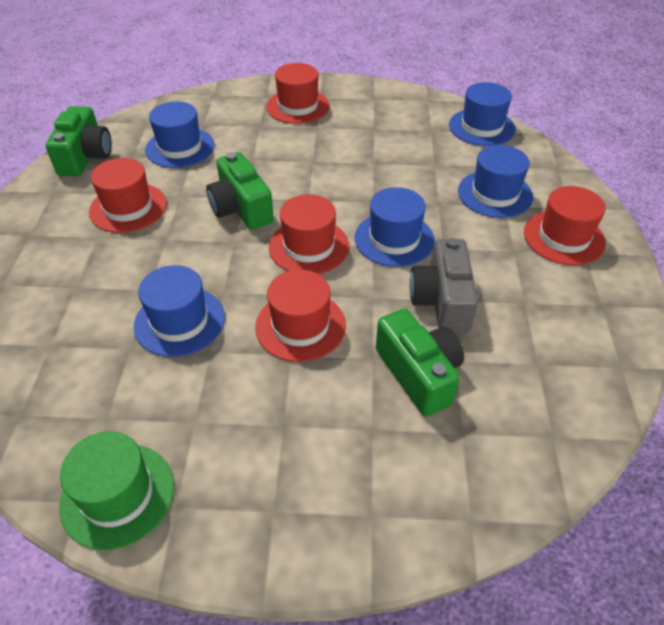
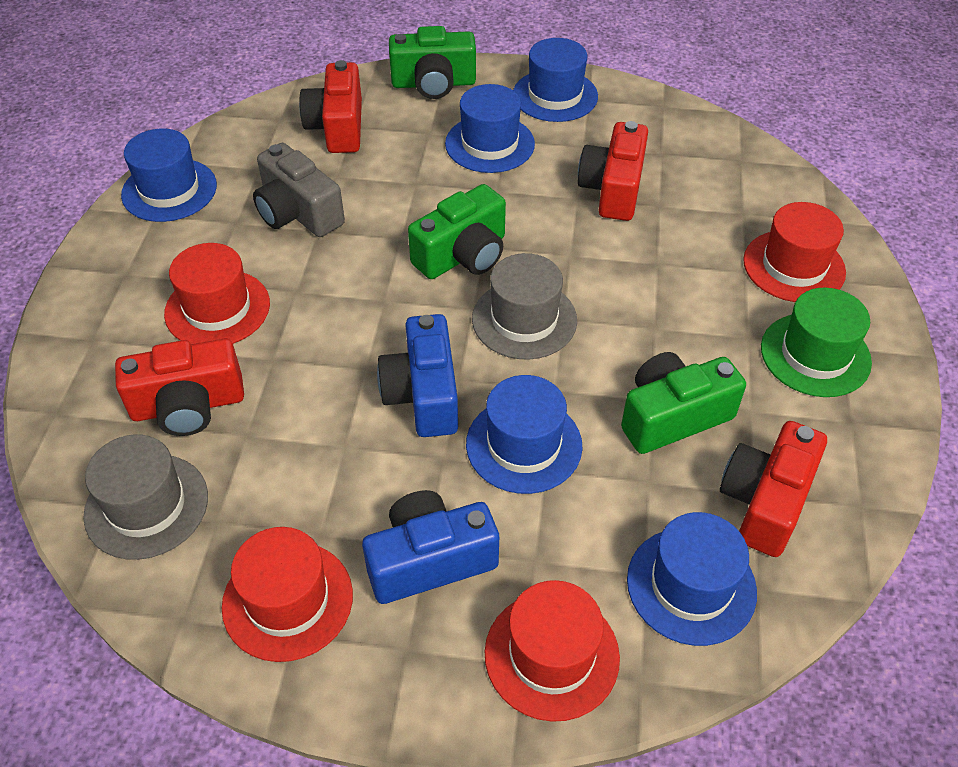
blue camera: none = 0 -> [362,490,499,604] [377,314,458,437] = 2
grey hat: none = 0 -> [83,434,208,560] [472,253,577,359] = 2
red camera: none = 0 -> [115,339,244,436] [299,60,362,153] [578,121,648,221] [720,421,827,557] = 4
red hat: [89,158,167,233] [255,270,346,362] [266,63,330,124] [269,194,349,274] [524,186,606,265] = 5 -> [164,243,270,344] [222,527,353,662] [484,580,620,722] [743,202,846,302] = 4

